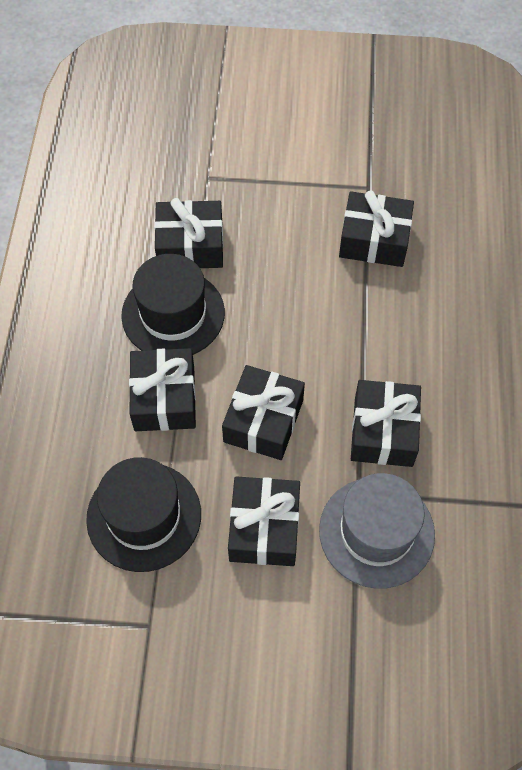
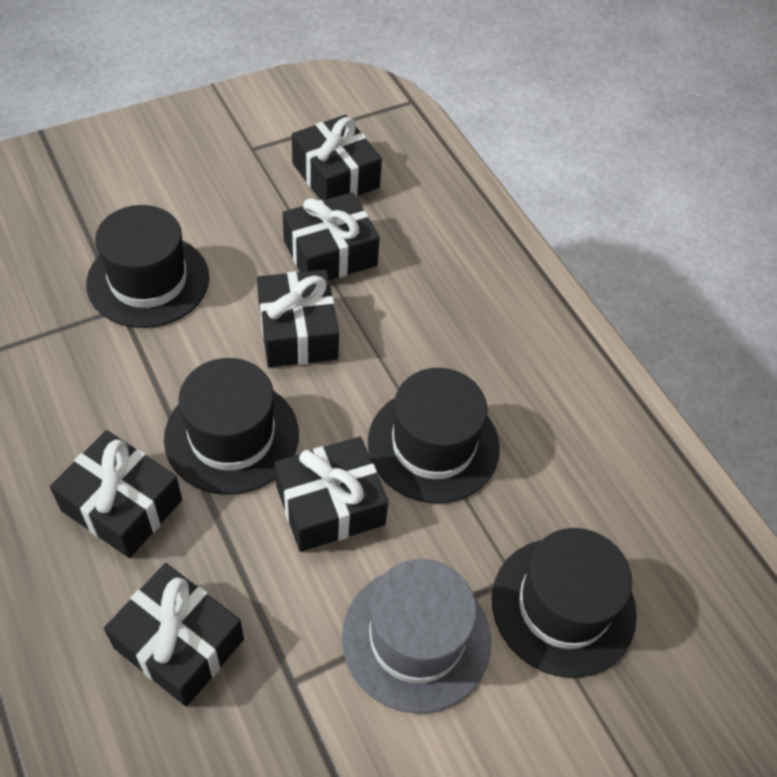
black hat: [86,457,201,572] [121,254,225,355] = 2 -> [86,205,209,328] [164,358,299,495] [368,368,500,503] [492,528,637,678] = 4

